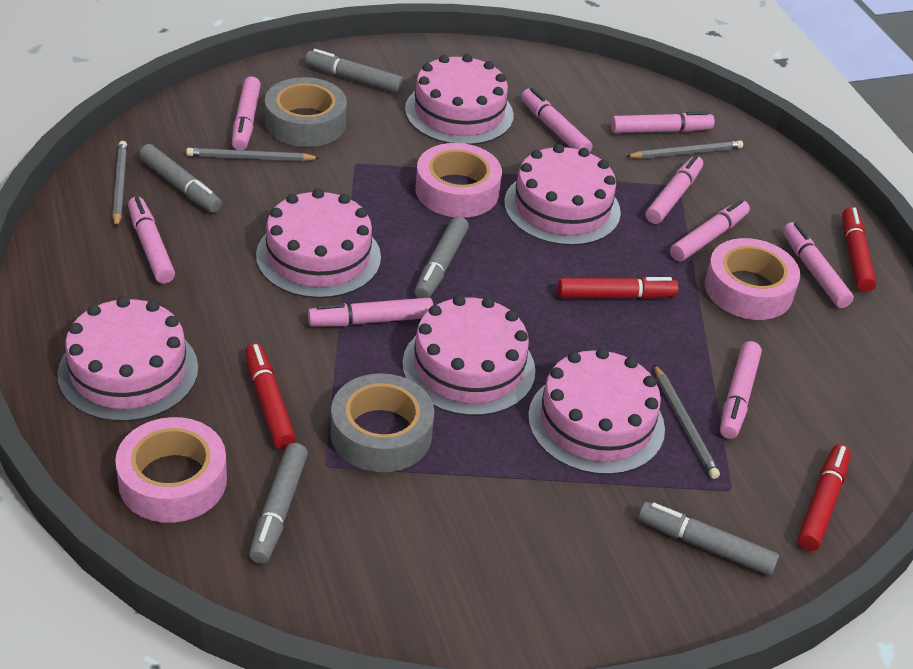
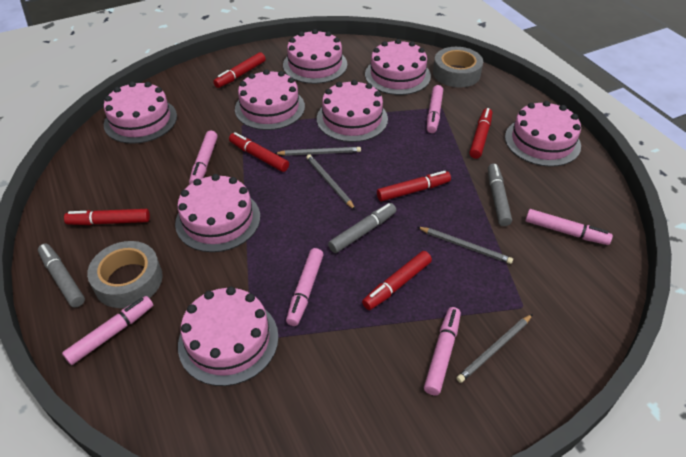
grey marker: [139,144,222,213] [249,443,308,564] [305,49,404,93] [414,216,469,298] [638,502,779,575] = 5 -> [38,244,85,308] [328,203,396,253] [488,164,512,226] = 3
pink cake: [57,296,198,422] [256,189,381,298] [402,295,536,416] [405,54,514,145] [504,144,621,246] [528,348,665,475] = 6 -> [104,82,177,144] [175,174,260,252] [178,287,279,386] [235,69,305,130] [283,29,347,84] [317,80,388,142] [365,39,431,95] [505,101,581,167] = 8
pink marker: [128,197,175,284] [232,76,261,150] [308,297,433,326] [521,88,593,153] [611,111,714,133] [645,155,703,224] [670,199,750,262] [720,341,762,439] [783,222,854,308] = 9 -> [62,296,153,365] [189,131,218,184] [286,248,324,326] [424,307,461,395] [427,85,443,133] [525,209,613,245] = 6
pink tape: [115,417,227,523] [415,143,502,218] [705,238,800,320] = 3 -> none = 0
red marker: [245,343,296,449] [558,277,679,299] [798,444,851,551] [842,207,876,292] = 4 -> [64,209,150,225] [213,52,266,88] [229,132,289,172] [362,251,432,310] [377,171,451,202] [469,108,492,159] = 6

